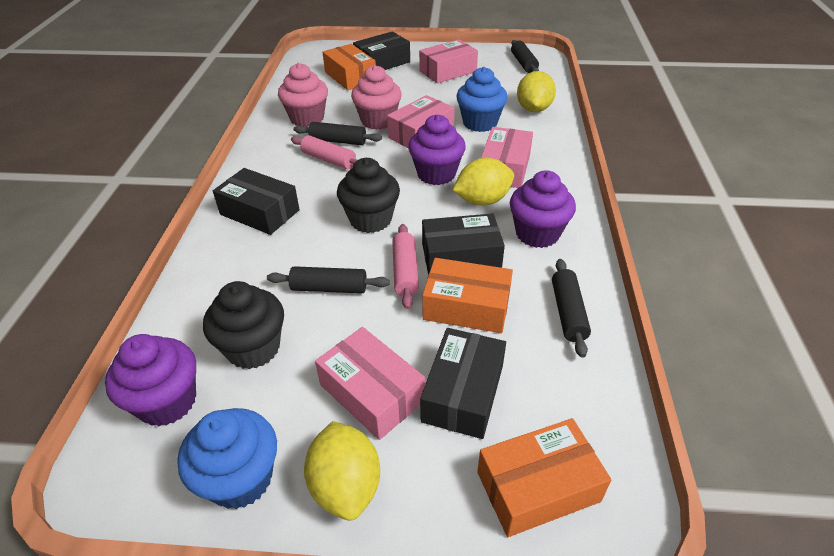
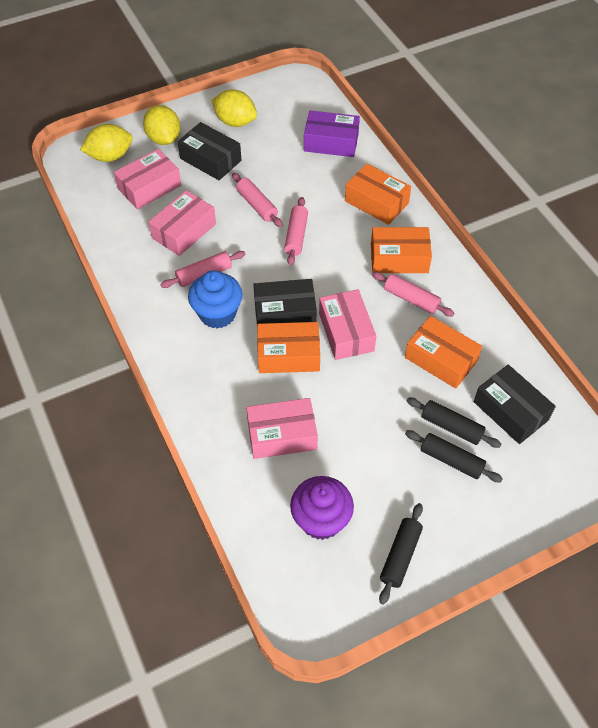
black box: [213,168,300,235] [353,31,410,70] [420,328,506,439] [422,213,505,275] = 4 -> [177,122,241,180] [253,279,317,324] [474,365,556,444] = 3
black cupcake: [203,281,284,369] [337,158,400,233] = 2 -> none = 0
black rolling pin: [267,266,390,293] [293,122,382,145] [511,40,539,73] [552,259,591,358] = 4 -> [379,503,423,605] [405,430,503,482] [407,398,502,448] = 3
blue cupcake: [177,408,277,509] [456,67,508,132] = 2 -> [188,270,242,329] = 1
orange box: [322,44,376,90] [422,258,513,333] [477,418,611,537] = 3 -> [257,322,320,373] [345,163,411,225] [371,227,432,273] [405,316,482,389] = 4
pink cupcake: [278,63,328,127] [351,65,402,130] = 2 -> none = 0
pink rolling pin: [291,135,357,169] [392,224,419,309] = 2 -> [160,251,245,288] [232,173,283,227] [284,197,308,266] [372,272,455,317] = 4
purple box: none = 0 -> [304,110,360,157] = 1
purple cupcake: [105,334,196,427] [408,114,466,185] [510,170,576,248] = 3 -> [290,476,354,540] = 1

